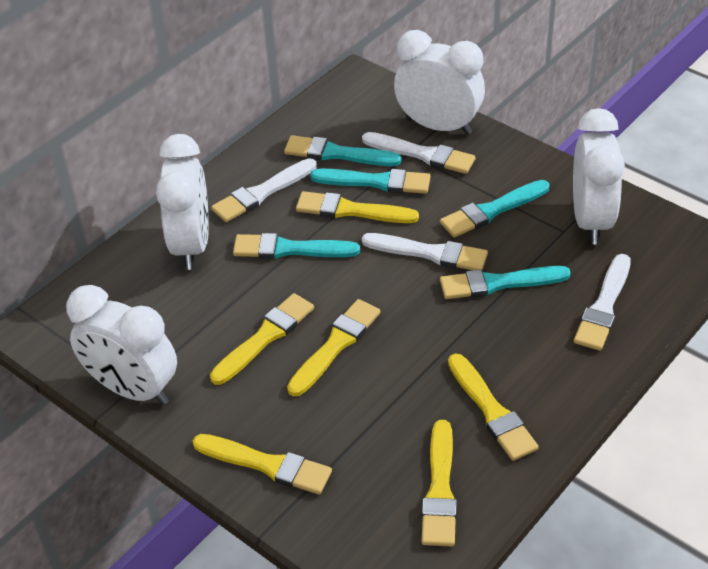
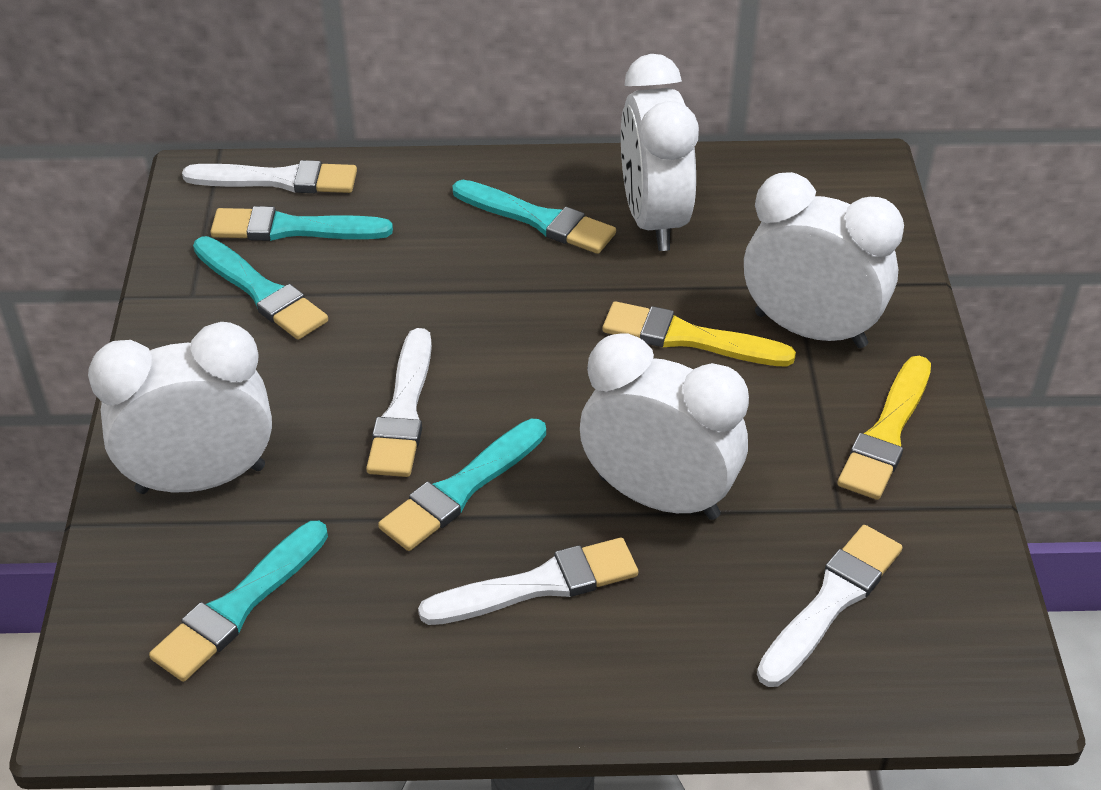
yellow brush: [193,434,332,495] [210,293,314,385] [287,299,381,396] [296,191,419,223] [421,420,457,546] [448,353,539,461] = 6 -> [603,301,796,367] [837,356,931,500] = 2

